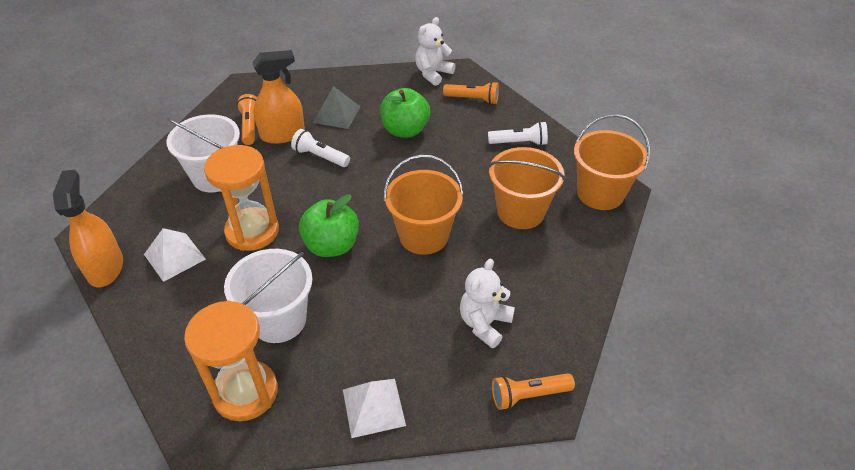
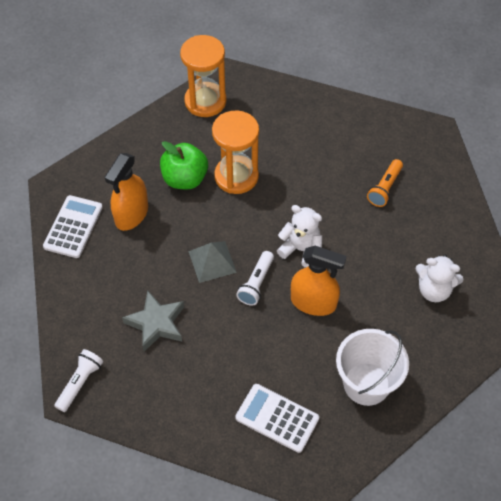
green apple: [299,194,359,257] [380,88,430,138] = 2 -> [160,141,208,189] = 1
grey star: none = 0 -> [122,290,184,352] = 1
orange bucket: [384,155,463,255] [488,147,565,229] [574,114,650,210] = 3 -> none = 0
orange flashlight: [237,94,257,145] [443,81,499,104] [492,373,575,410] = 3 -> [367,159,403,207] = 1
white bucket: [167,114,240,193] [224,249,312,343] = 2 -> [336,329,409,406] = 1
white calculator: none = 0 -> [43,195,103,258] [235,384,319,453] = 2
white pyramid: [144,228,206,282] [343,379,406,438] = 2 -> none = 0

